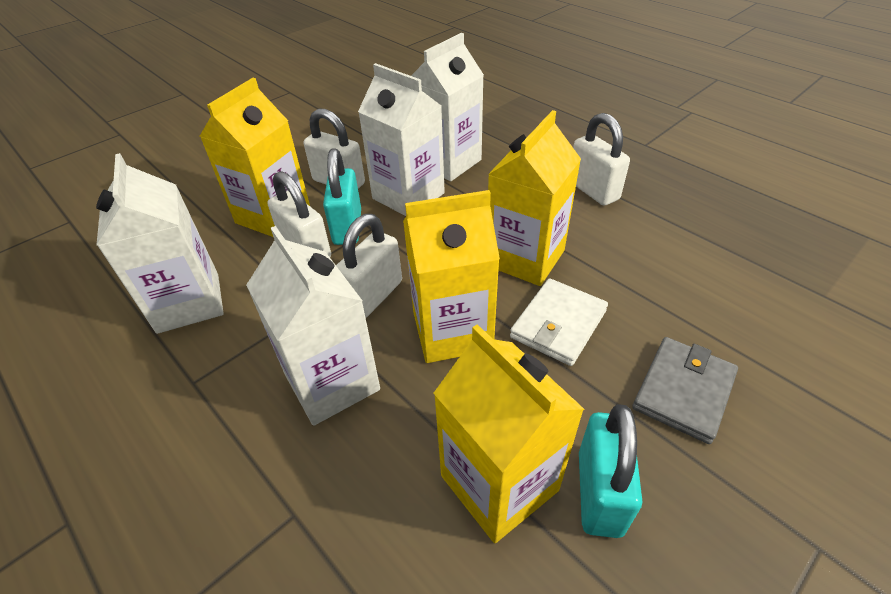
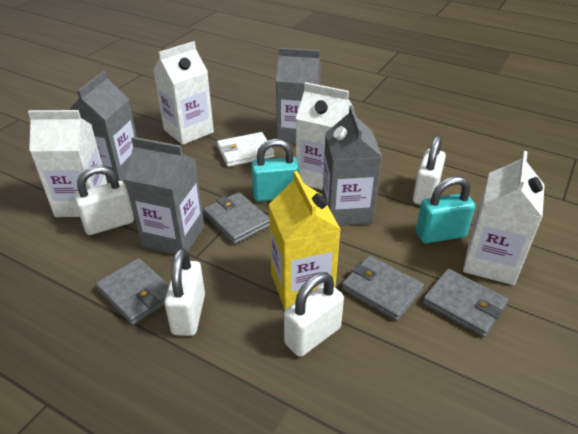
grey carton: none = 0 -> [69,71,137,182] [125,137,204,255] [276,48,321,144] [322,105,382,226] = 4
grey wallet: [632,337,738,444] = 1 -> [95,258,169,325] [203,192,270,244] [341,256,424,321] [422,269,508,338] = 4
yellow carton: [200,78,310,237] [403,190,500,363] [434,324,584,543] [488,110,581,286] = 4 -> [269,171,341,310] = 1

